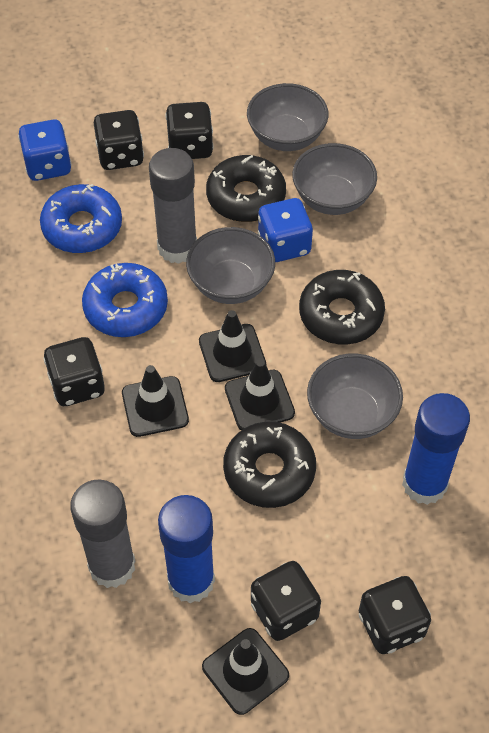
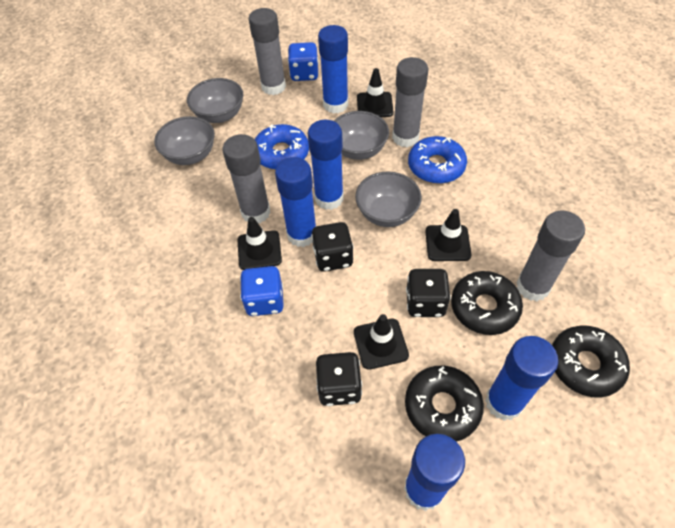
black dice: [43,337,105,406] [94,110,144,170] [165,102,214,159] [251,561,321,641] [359,576,431,654] = 5 -> [311,222,354,272] [316,352,362,406] [406,269,451,317] = 3
blue glue stick: [158,495,215,603] [402,393,470,505] = 2 -> [275,157,316,247] [308,120,344,210] [318,25,348,113] [404,433,465,511] [485,336,558,421] = 5
grey glue stick: [70,479,135,588] [149,148,197,264] = 2 -> [223,134,271,223] [249,8,286,95] [392,57,428,147] [516,211,585,301] = 4

